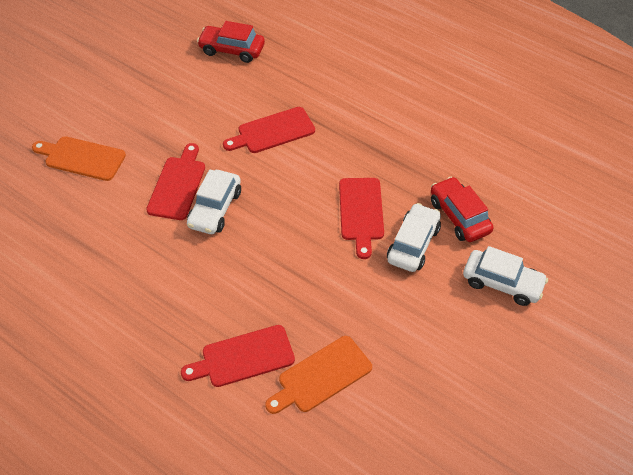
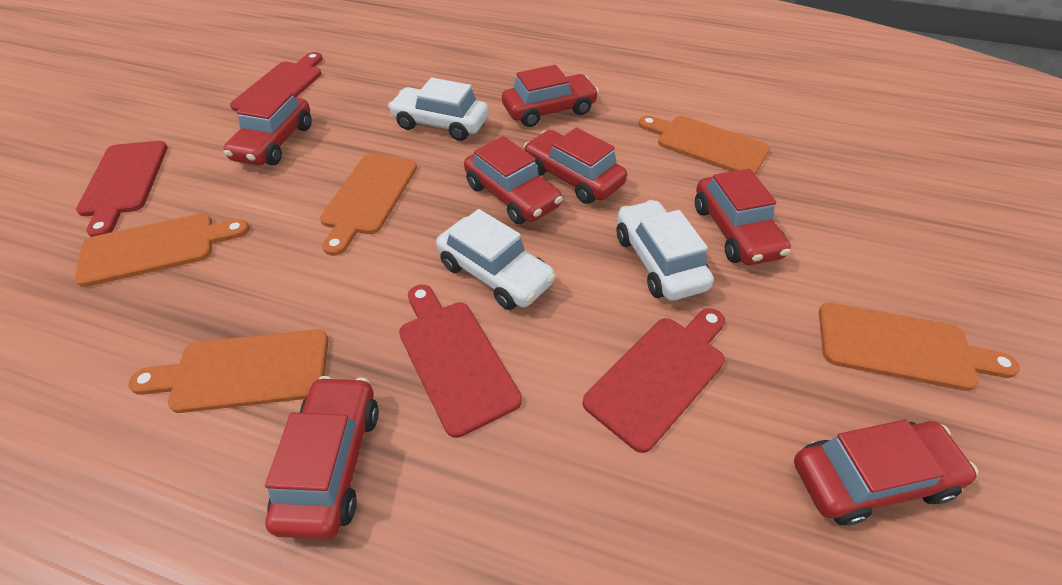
orange cutting board: [32,136,126,181] [265,336,372,414] = 2 -> [75,213,249,287] [128,329,328,413] [320,154,417,256] [638,115,770,175] [819,302,1020,391] = 5
red car: [197,21,265,63] [431,177,494,242] = 2 -> [224,88,311,165] [265,376,379,539] [464,136,563,224] [502,65,599,127] [523,127,627,204] [695,169,791,265] [794,420,978,526] = 7

